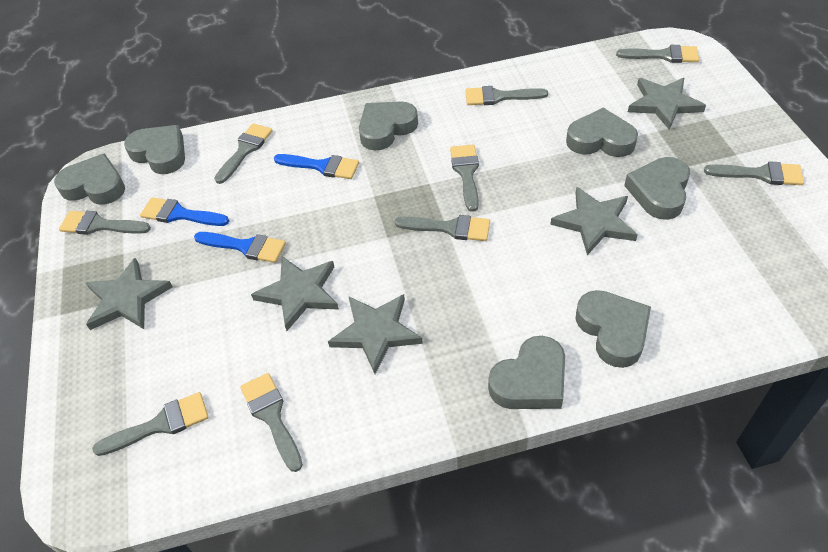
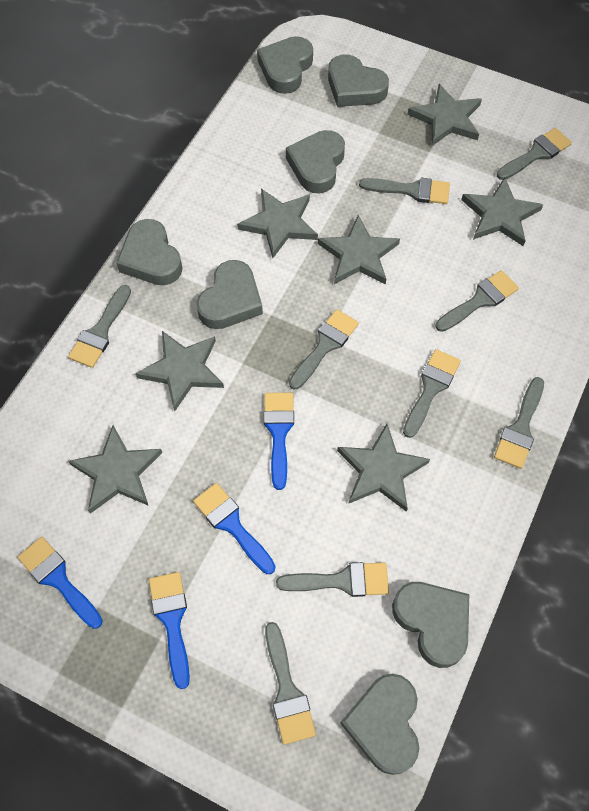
blue brush: [140,197,229,226] [194,232,286,263] [274,154,359,179] = 3 -> [18,537,103,629] [149,572,190,689] [193,483,276,574] [264,393,294,490] = 4
grey star: [85,258,173,330] [251,256,339,331] [328,294,423,374] [550,187,638,255] [628,78,706,130] = 5 -> [68,425,162,514] [136,331,224,411] [237,189,318,258] [318,215,400,285] [337,424,430,512] [407,84,482,146] [461,177,543,246] = 7

